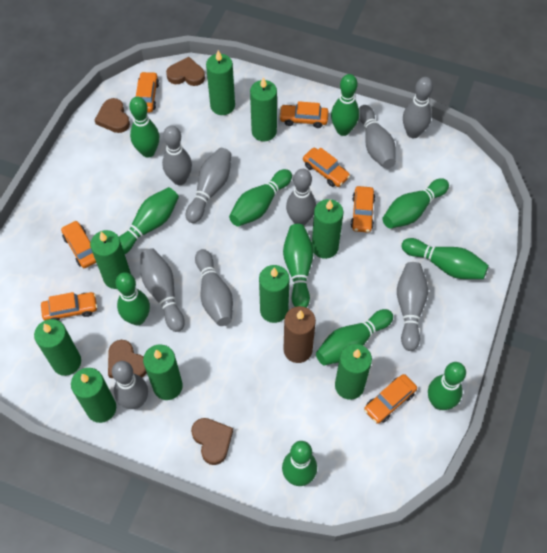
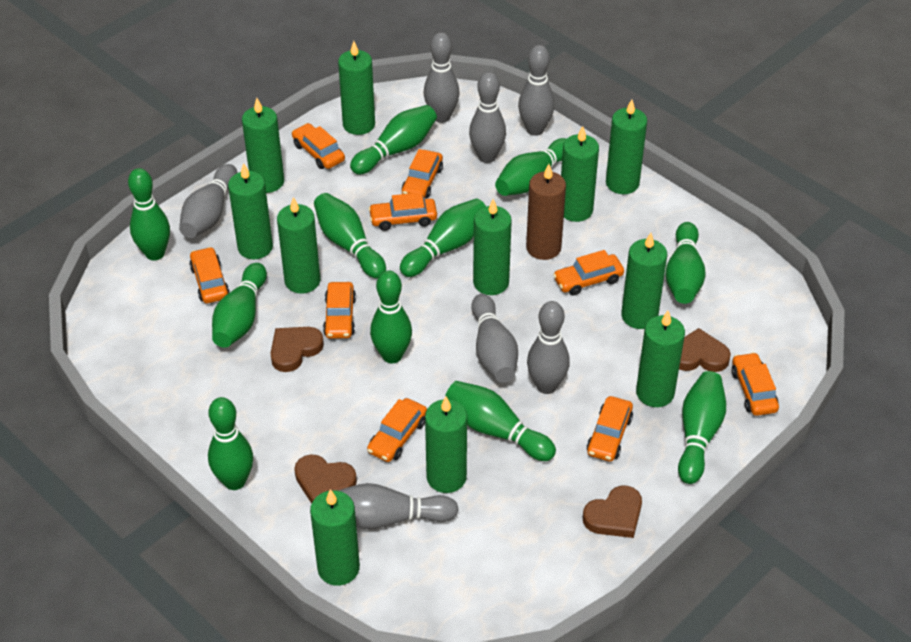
green candle: [34,319,81,376] [71,368,116,423] [90,230,131,289] [143,344,183,400] [206,50,235,115] [250,77,277,141] [259,265,289,323] [312,199,343,259] [335,344,372,400] = 9 -> [228,163,273,259] [242,98,284,193] [277,197,321,294] [310,489,360,586] [338,41,375,135] [425,396,467,493] [473,199,512,295] [561,126,599,222] [606,99,647,194] [621,233,667,329] [636,311,685,407] = 11
grey bowling pin: [112,361,148,409] [140,248,185,332] [162,125,192,185] [186,148,232,223] [195,249,233,326] [286,169,316,226] [359,105,396,169] [397,262,428,351] [403,77,433,138] = 9 -> [179,164,237,238] [338,483,459,529] [424,32,460,123] [469,72,506,163] [471,294,518,382] [518,45,555,136] [527,301,570,394] = 7
orange car: [41,292,97,321] [61,221,96,268] [136,72,159,112] [279,101,329,128] [303,147,350,187] [351,186,375,233] [364,374,417,424] = 7 -> [189,247,230,303] [292,123,345,169] [323,282,356,339] [367,398,427,462] [368,192,437,231] [402,149,443,199] [553,250,624,296] [587,396,633,461] [731,352,779,416] = 9

